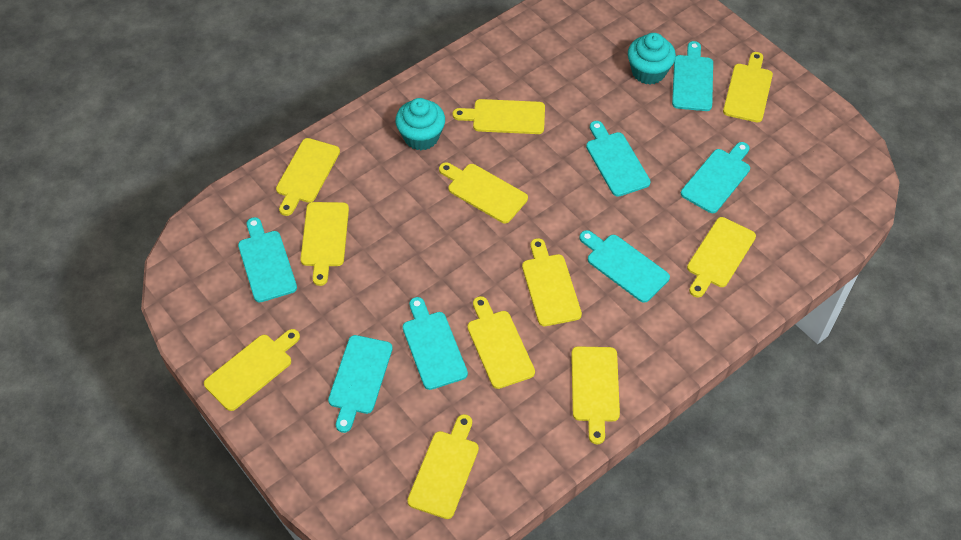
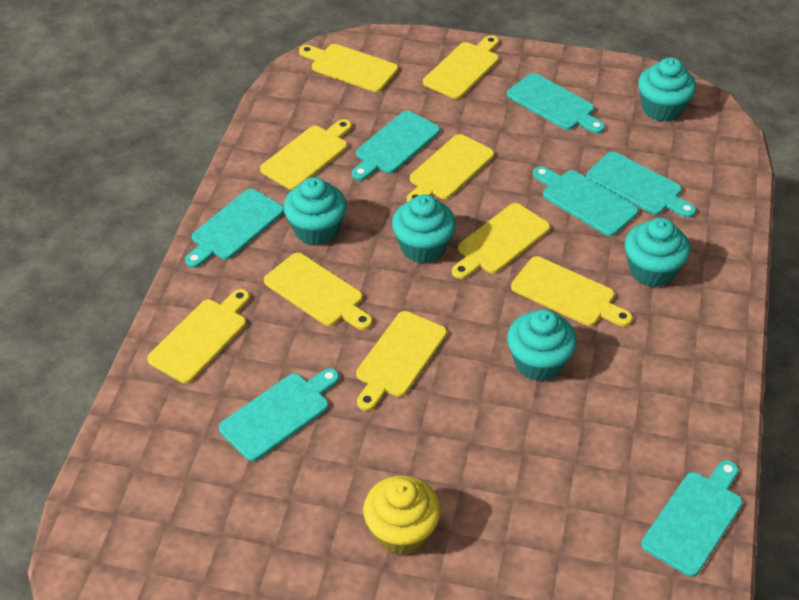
turquoise cupcake: [395,98,445,150] [628,33,676,85] = 2 -> [283,177,347,246] [392,194,456,263] [507,309,577,381] [625,218,690,287] [638,57,696,122] = 5
yellow cupcake: none = 0 -> [363,475,441,555] = 1
yellow cutting board: [204,329,300,411] [276,138,340,216] [300,202,349,286] [407,414,479,519] [439,162,528,223] [453,99,545,134] [467,296,535,389] [522,238,582,326] [571,346,620,444] [687,217,756,297] [723,52,773,122] = 11 -> [147,289,250,384] [260,119,352,190] [264,253,372,330] [299,44,398,92] [356,311,447,411] [407,134,494,202] [423,35,499,99] [452,203,550,279] [511,256,633,326] = 9

